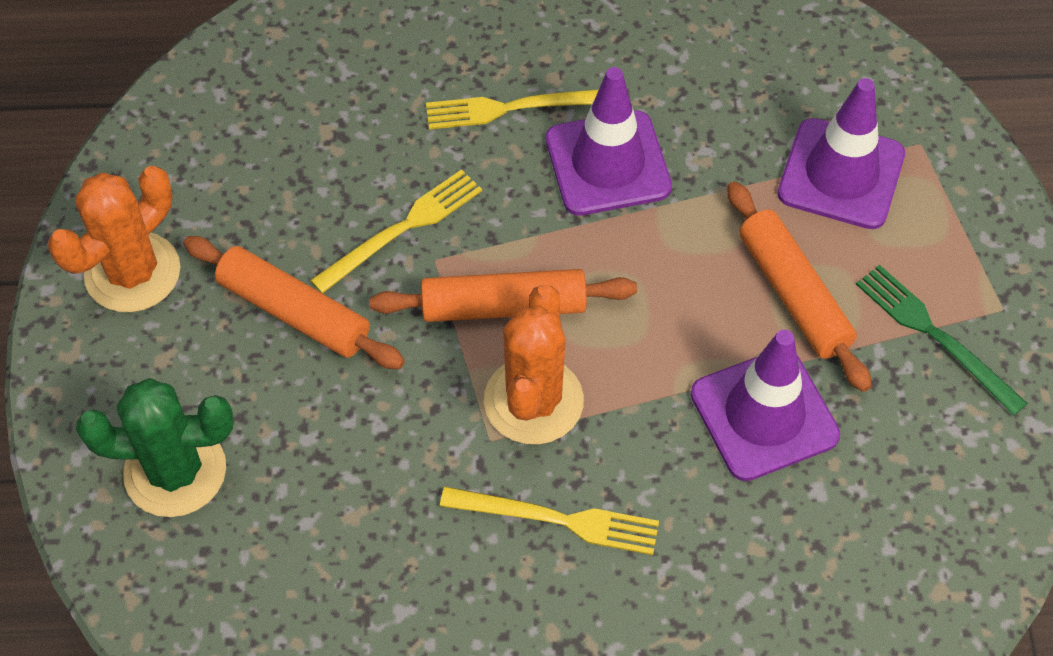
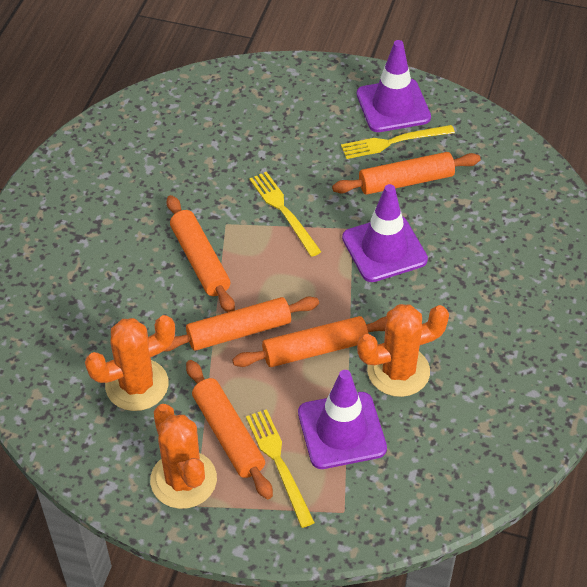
green cactus: [76,378,233,517] = 1 -> none = 0
green fork: [856,265,1028,416] = 1 -> none = 0
orange cactus: [48,166,180,312] [484,284,584,445] = 2 -> [85,315,175,411] [150,404,217,509] [357,304,449,397] = 3
orange rolling pin: [183,236,405,369] [369,269,637,322] [727,181,872,392] = 3 -> [165,296,319,352] [167,195,235,312] [186,360,273,499] [232,316,386,367] [332,152,481,195] = 5

